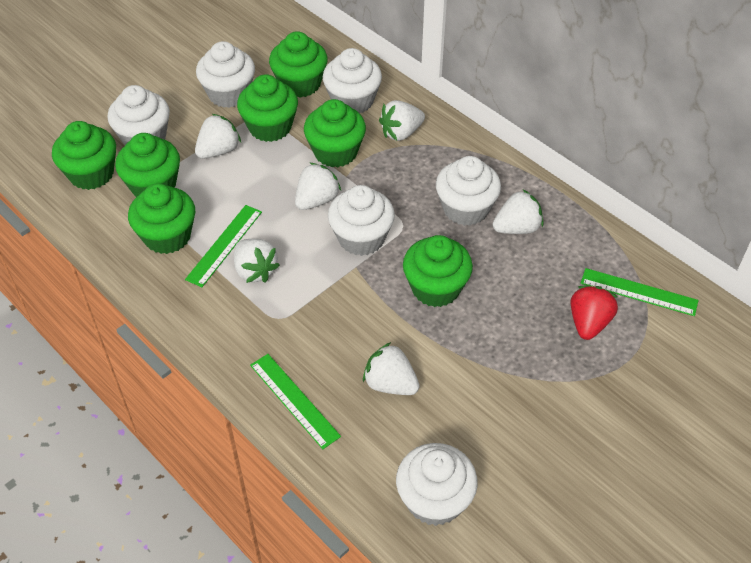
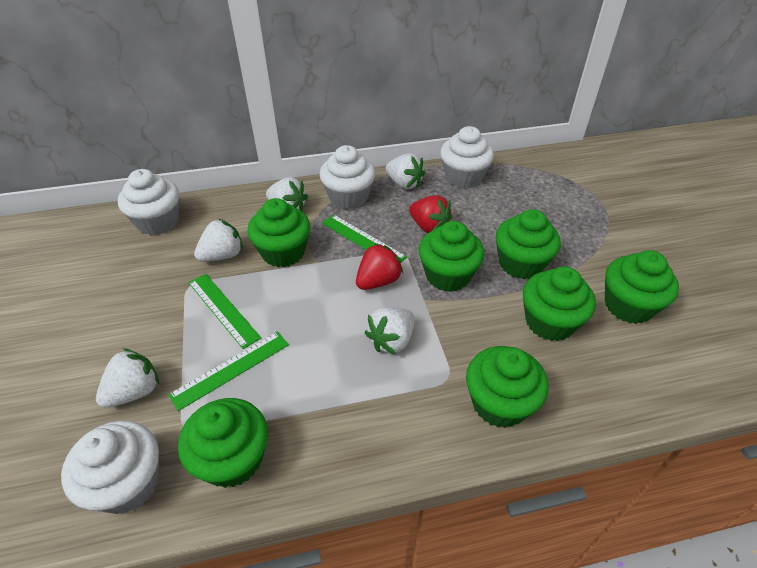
red strawberry: [571,286,618,340] = 1 -> [356,243,403,290] [409,195,452,233] = 2
white cupcake: [107,85,170,145] [196,41,255,108] [323,48,382,113] [328,185,395,256] [396,443,478,526] [436,156,501,226] = 6 -> [61,421,159,514] [118,169,179,235] [320,145,375,209] [440,126,494,188] = 4
white strawberry: [195,114,241,159] [234,239,280,283] [295,163,341,210] [363,342,420,395] [379,100,425,141] [493,190,544,234] = 6 -> [96,348,160,408] [194,219,243,262] [266,177,308,211] [364,307,415,355] [386,153,425,189] = 5

